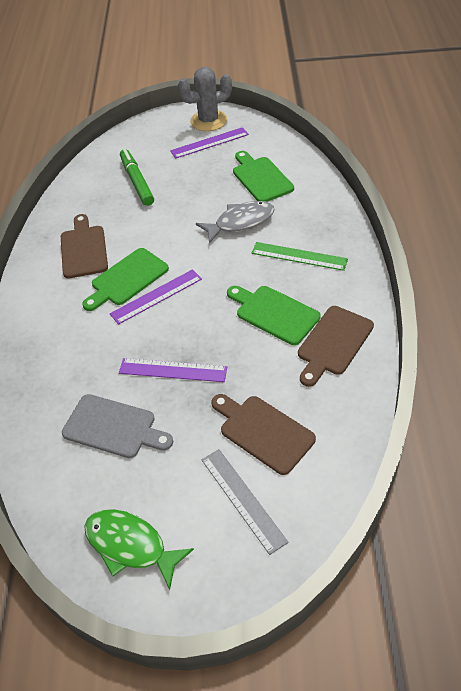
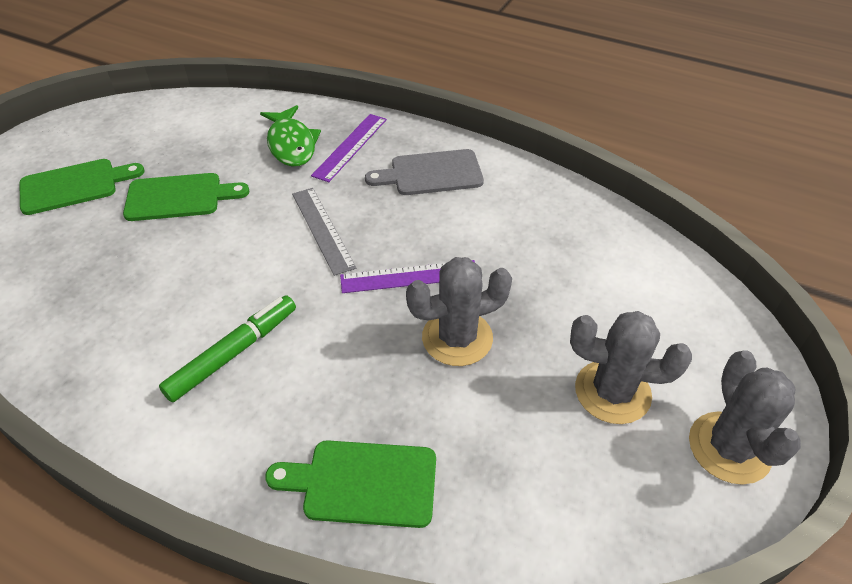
brown cutting board: [61,214,108,278] [211,394,316,475] [298,306,374,387] = 3 -> none = 0
green ruler: [252,242,348,271] = 1 -> none = 0
grey cactus: [178,67,232,131] = 1 -> [406,257,512,366] [570,311,692,424] [689,350,801,485] = 3
grey fish: [196,201,275,244] = 1 -> none = 0
purple ruler: [110,269,202,325] [119,358,227,382] [170,127,249,159] = 3 -> [311,114,387,182] [340,260,475,293] = 2

